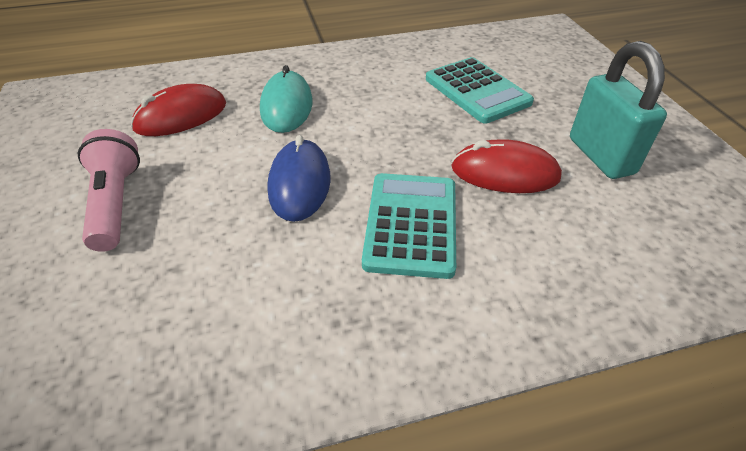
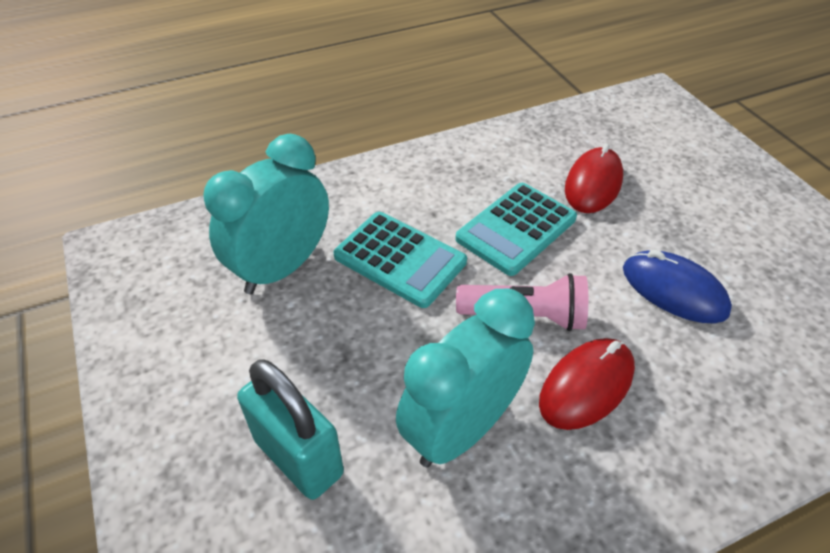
turquoise clock: none = 0 -> [203,134,329,294] [396,289,535,467] = 2
turquoise mouse: [260,65,312,133] = 1 -> none = 0

